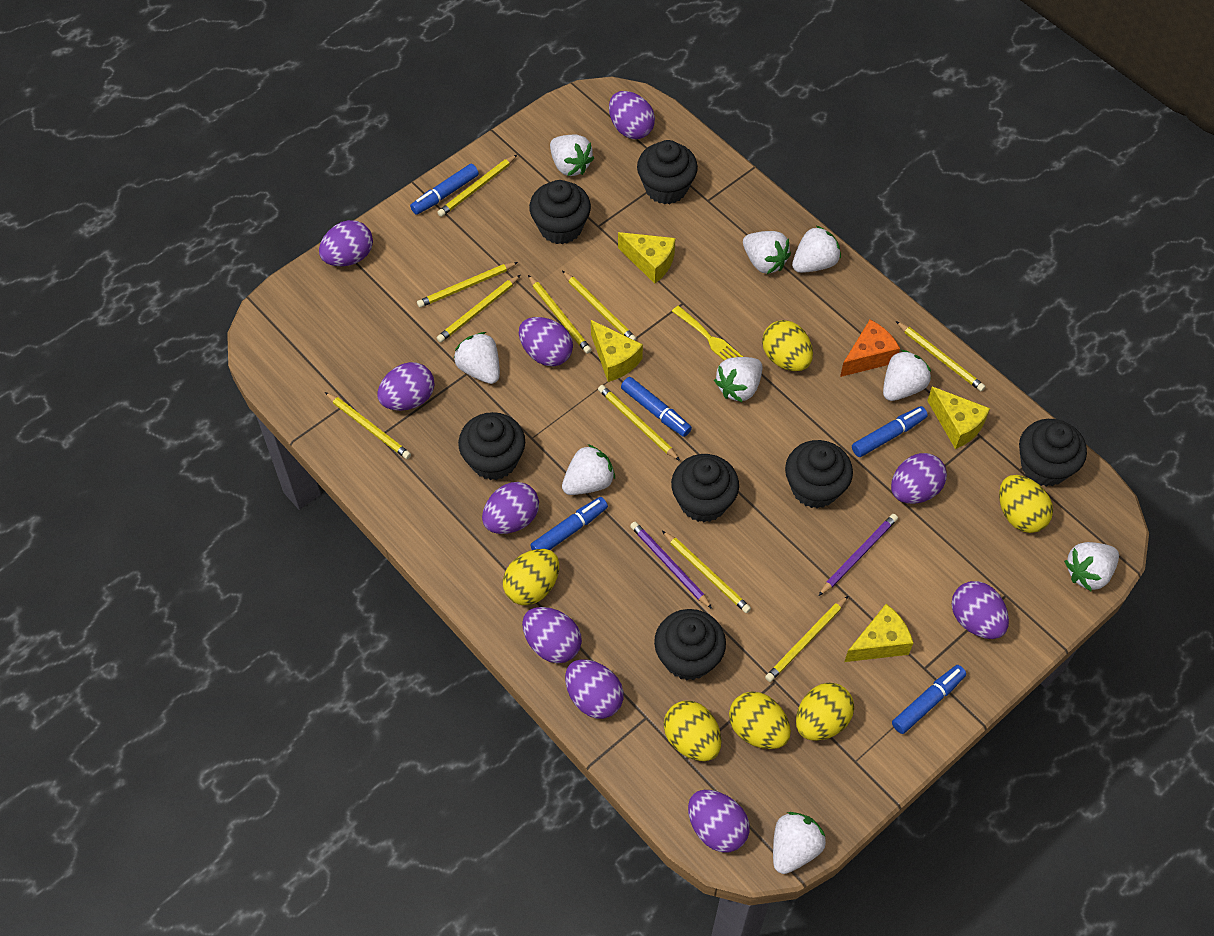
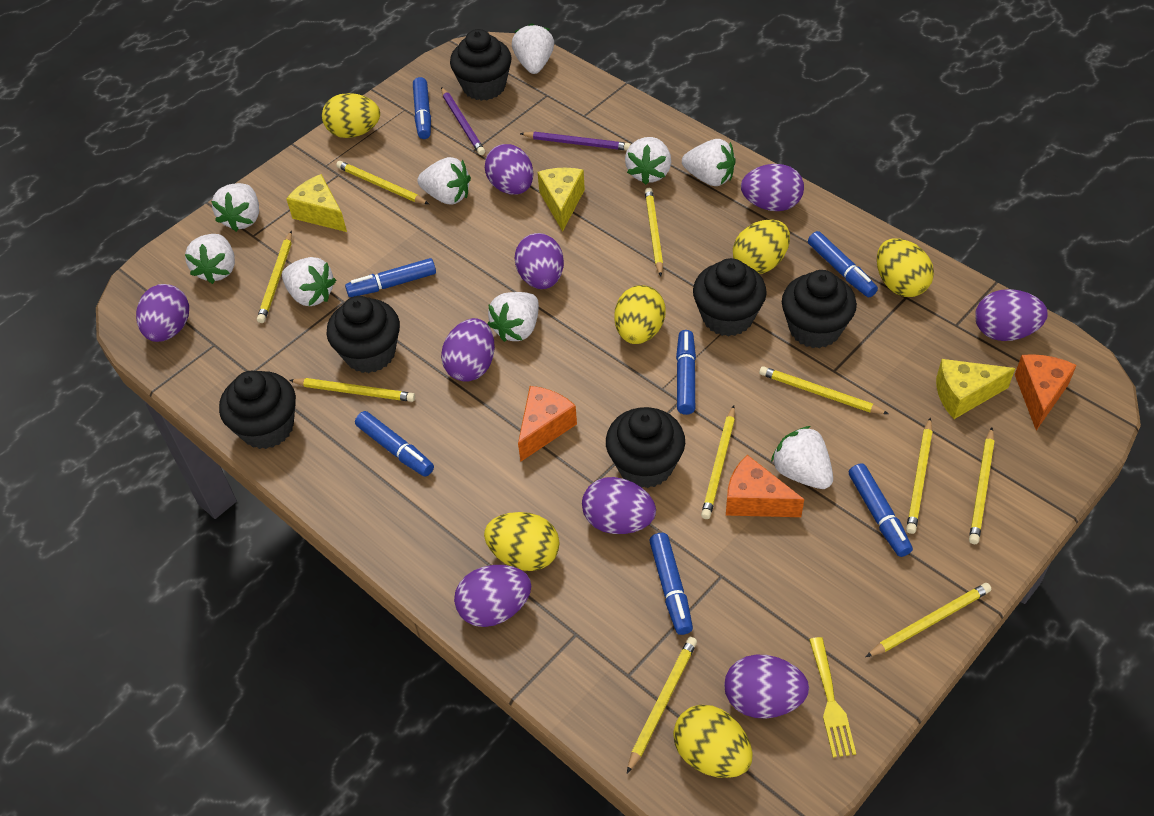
black cupcake: [458,412,525,480] [529,180,591,244] [637,140,698,204] [654,609,726,680] [671,454,739,522] [785,440,853,508] [1019,419,1087,487] = 7 -> [219,371,296,449] [327,296,400,373] [450,29,512,101] [606,407,685,488] [693,258,767,337] [782,270,857,348] = 6
blue marker: [410,164,479,215] [530,497,608,550] [621,377,692,437] [852,406,928,457] [892,665,966,734] = 5 -> [345,258,436,297] [355,411,434,477] [413,77,431,139] [649,533,693,635] [676,330,696,415] [808,231,878,297] [849,463,913,557] = 7
orange cheese: [840,320,900,377] = 1 -> [518,386,577,461] [726,455,804,517] [1015,354,1077,431] = 3
purple egg: [319,220,373,266] [377,362,434,411] [482,482,539,534] [519,317,573,366] [522,607,582,663] [565,659,624,719] [609,91,655,139] [688,790,750,852] [891,453,947,504] [951,581,1009,639] = 10 -> [136,284,189,342] [441,318,495,382] [454,565,531,627] [485,144,534,195] [515,233,564,289] [582,477,656,534] [724,655,809,719] [741,164,804,211] [975,289,1047,341] = 9
yellow cheese: [591,320,643,382] [618,232,675,284] [844,604,913,662] [927,387,990,449] = 4 -> [286,174,347,232] [538,168,585,231] [936,359,1015,419] = 3

